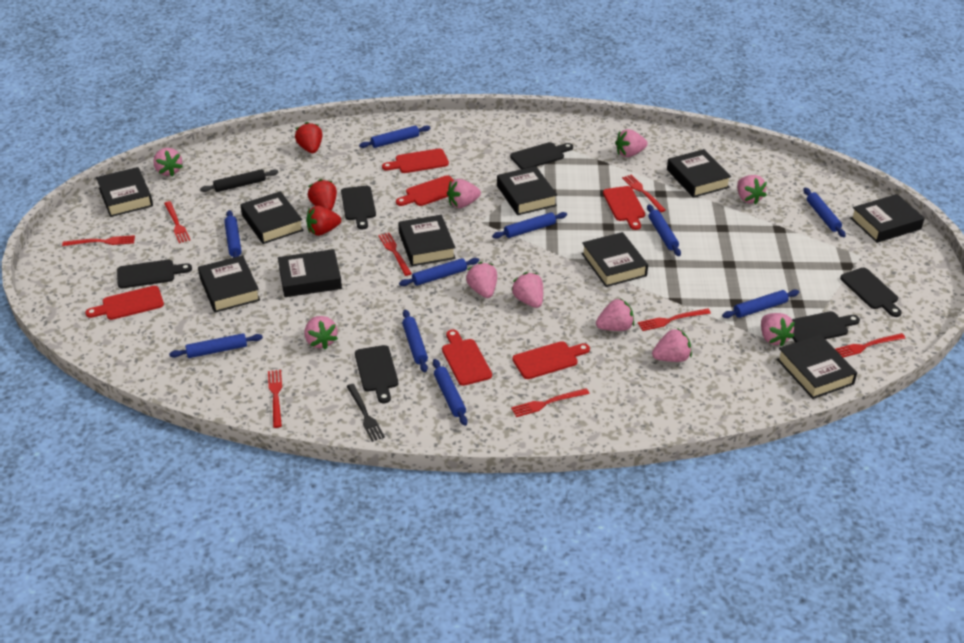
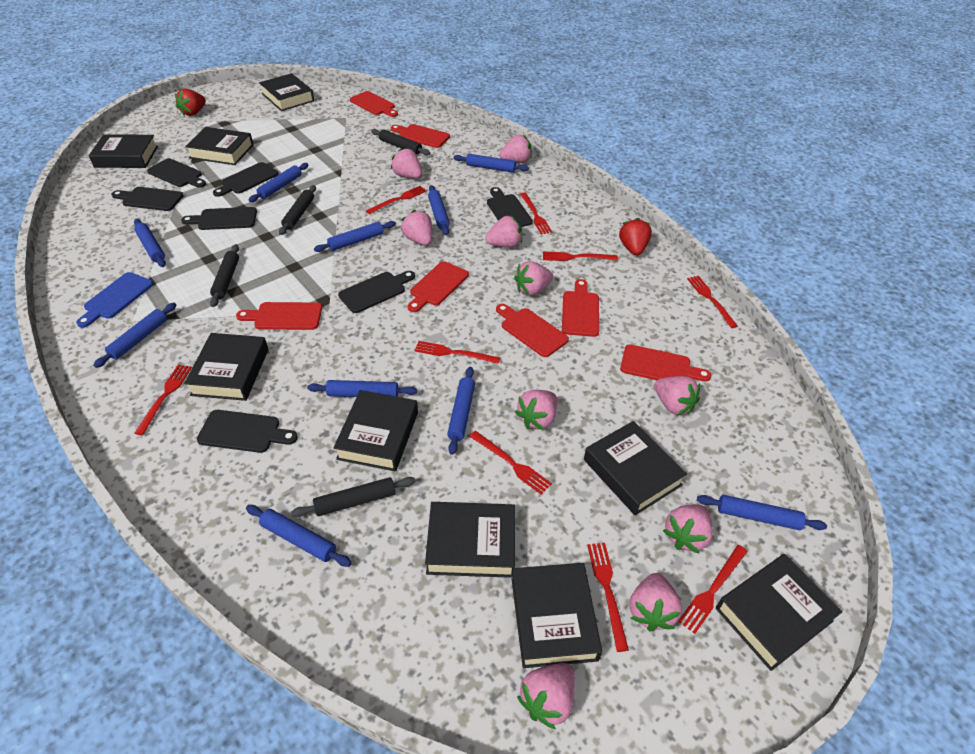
black book: [96,167,153,217] [198,255,260,313] [240,191,304,244] [278,249,342,297] [398,215,456,266] [497,166,557,215] [581,232,648,287] [667,149,731,198] [777,334,857,399] [850,194,924,243] = 10 -> [89,134,158,168] [184,333,268,401] [185,127,254,165] [259,73,314,111] [333,390,418,471] [425,502,515,578] [512,563,602,668] [584,421,687,515] [716,554,842,671] = 9
black cutting board: [117,260,192,288] [341,186,376,229] [355,345,398,403] [510,142,573,169] [792,311,860,342] [840,268,902,317] = 6 -> [111,187,184,211] [147,158,206,188] [181,207,257,230] [197,410,298,453] [213,162,278,197] [338,271,415,313] [487,187,533,227] = 7
black fork: [346,384,385,442] = 1 -> none = 0
black rolling pin: [200,169,278,192] = 1 -> [210,244,239,307] [279,185,316,235] [291,477,416,517] [371,129,430,155] = 4
blue cutting board: none = 0 -> [76,272,153,328] = 1
red cutting board: [85,286,164,320] [382,148,449,173] [396,175,454,206] [442,329,492,386] [512,341,590,379] [603,186,645,230] = 6 -> [236,302,322,330] [350,91,398,117] [391,124,450,148] [408,261,469,312] [496,304,569,357] [562,279,599,337] [620,344,711,382] = 7
red fork: [62,235,135,246] [164,201,190,243] [268,370,282,428] [378,233,412,276] [511,388,589,417] [622,174,666,212] [638,309,711,331] [835,333,905,357] = 8 -> [134,365,192,435] [366,186,427,214] [414,341,500,364] [469,431,552,495] [520,192,552,234] [543,252,618,261] [587,543,629,652] [678,545,748,634] [687,276,738,328] = 9
red strawberry: [295,122,323,153] [306,205,341,236] [308,179,337,210] = 3 -> [175,88,206,116] [619,218,652,256] = 2

